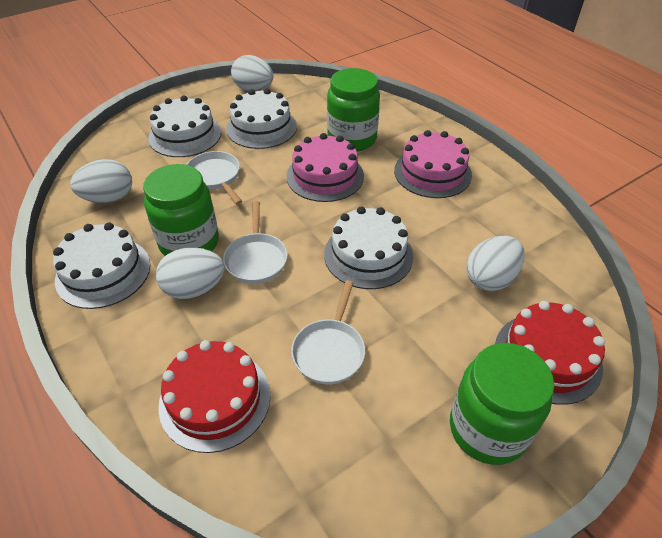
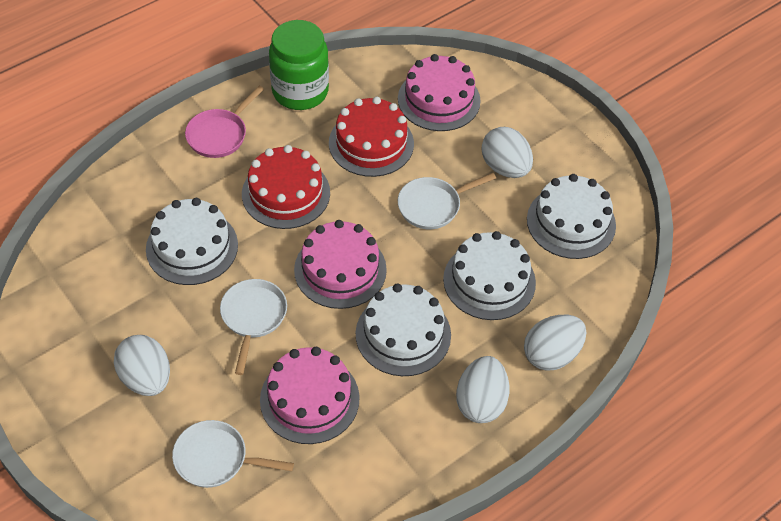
green jar: [143,164,219,256] [327,68,380,152] [450,343,554,465] = 3 -> [269,20,329,110] = 1
pink cake: [286,133,364,202] [394,130,472,198] = 2 -> [260,347,360,444] [294,220,387,309] [398,54,481,131] = 3
pink pan: none = 0 -> [185,86,264,158] = 1

